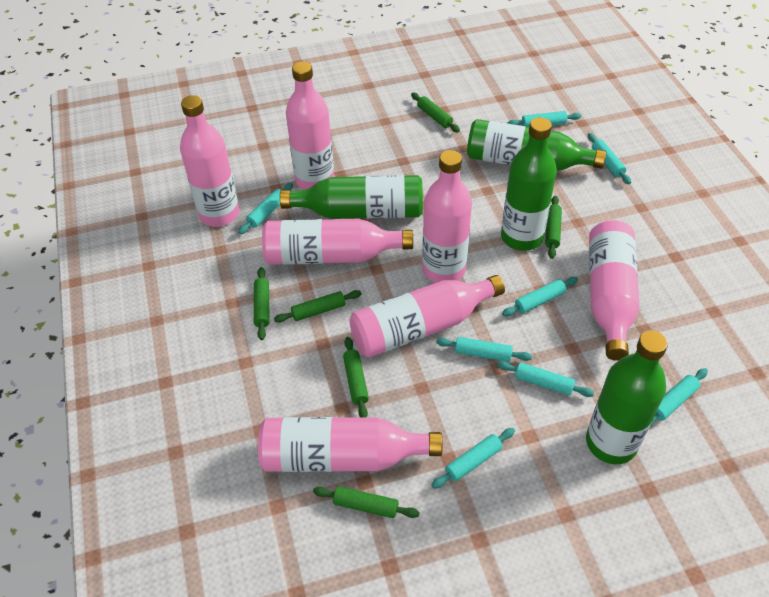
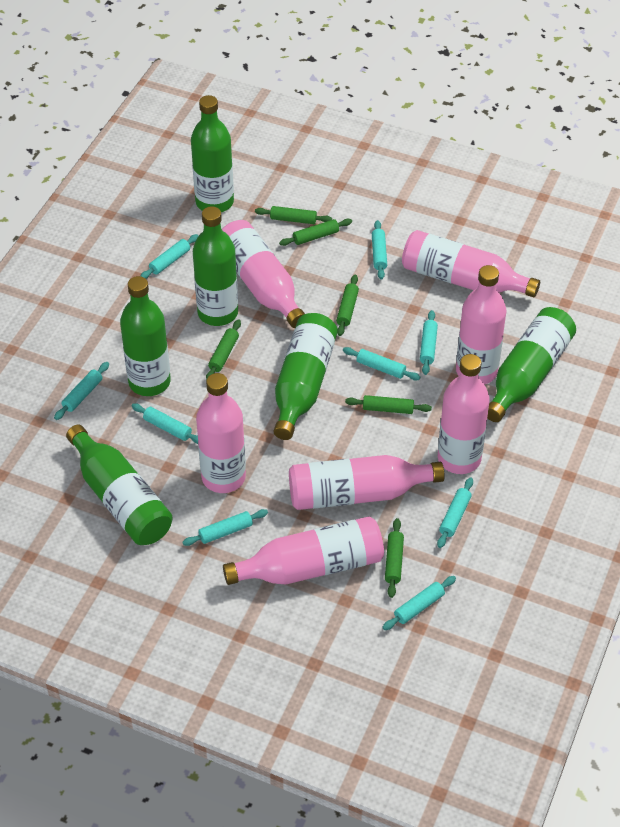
green bottle: [280,175,423,219] [467,119,606,171] [501,117,557,251] [586,331,668,464] = 4 -> [66,424,173,545] [120,276,171,396] [191,95,234,212] [193,206,238,326] [274,313,338,440] [487,307,576,422] = 6
turquoise rolling pin: [238,183,293,234] [431,428,515,489] [436,337,532,362] [497,361,594,397] [502,277,578,316] [507,111,581,127] [588,133,631,184] [650,368,708,427] = 8 -> [54,362,109,420] [132,403,198,444] [141,234,199,279] [182,509,268,546] [343,347,420,381] [372,220,387,280] [382,576,456,630] [420,310,438,375] [437,478,473,548] = 9

